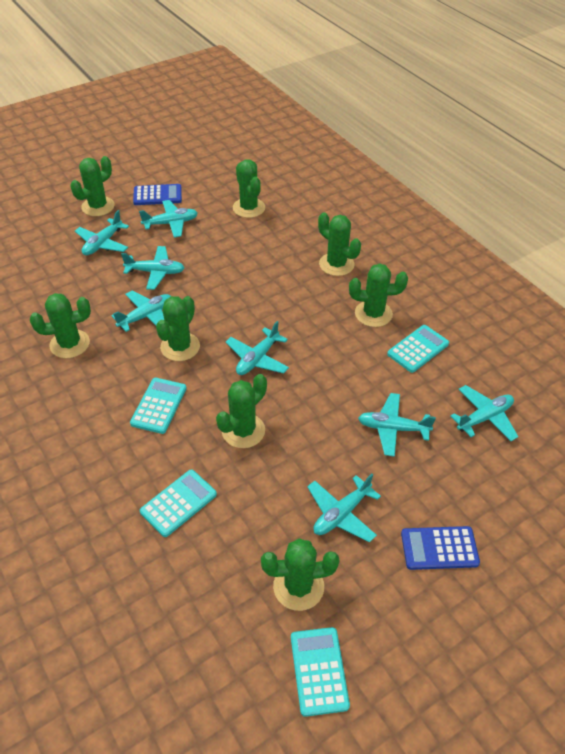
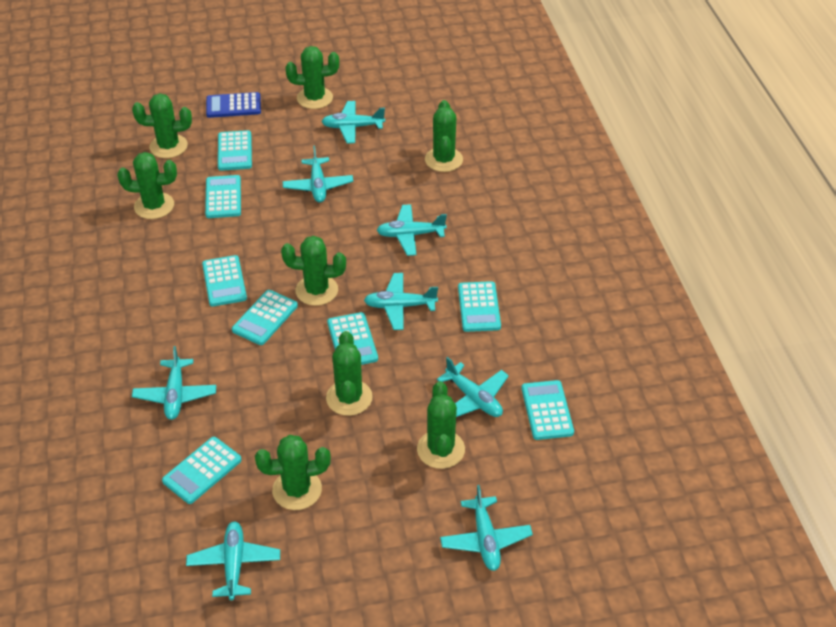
blue calculator: [133,184,182,205] [401,526,480,570] = 2 -> [206,92,261,118] = 1
turquoise calculator: [130,378,187,434] [140,469,217,537] [291,627,350,717] [387,325,449,373] = 4 -> [162,437,242,504] [202,255,247,307] [205,175,241,218] [218,130,252,171] [232,290,298,345] [327,312,378,365] [458,281,501,332] [521,380,574,440] = 8

